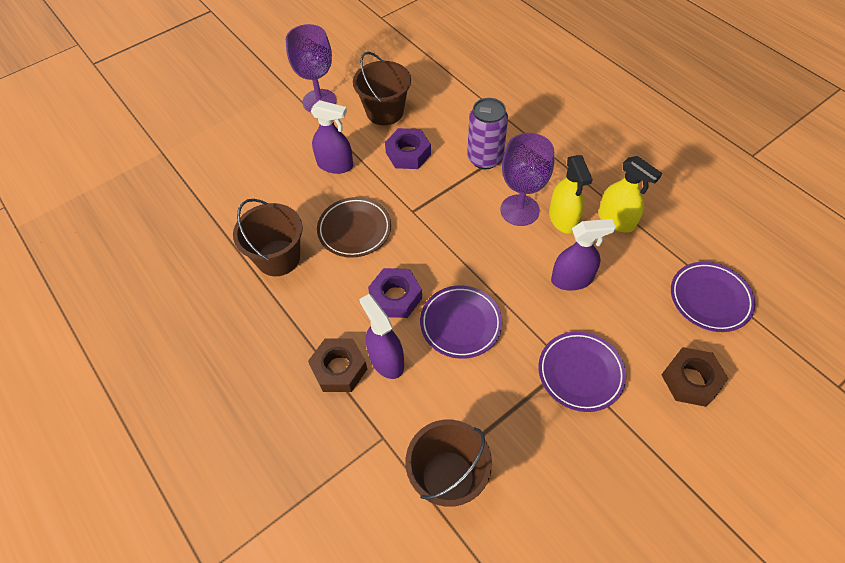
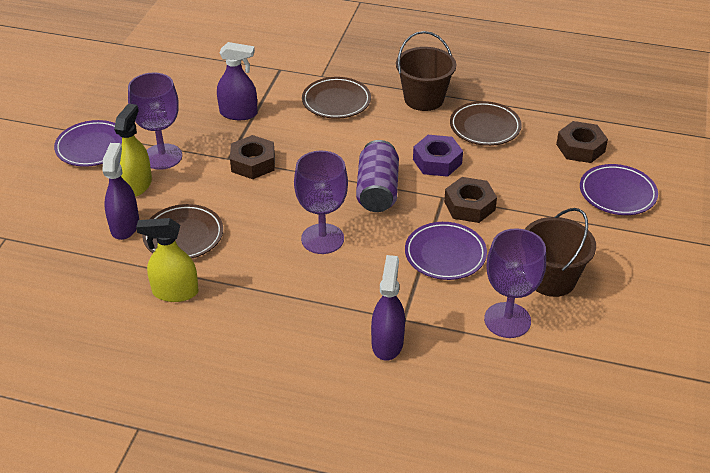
brown bucket: [233,199,303,276] [353,52,411,125] [406,419,492,507] = 3 -> [396,31,456,111] [525,208,596,297] = 2
brown nut: [308,339,367,392] [661,347,729,407] = 2 -> [230,135,275,179] [444,177,497,223] [556,121,608,163] = 3
brown plate: [317,197,391,258] = 1 -> [142,204,223,259] [302,77,371,119] [450,101,522,146] = 3
purple goblet: [286,24,337,112] [500,133,554,226] = 2 -> [128,72,182,170] [294,151,348,254] [484,228,546,338] = 3
purple nut: [368,268,422,318] [385,128,431,169] = 2 -> [413,135,463,177] = 1

